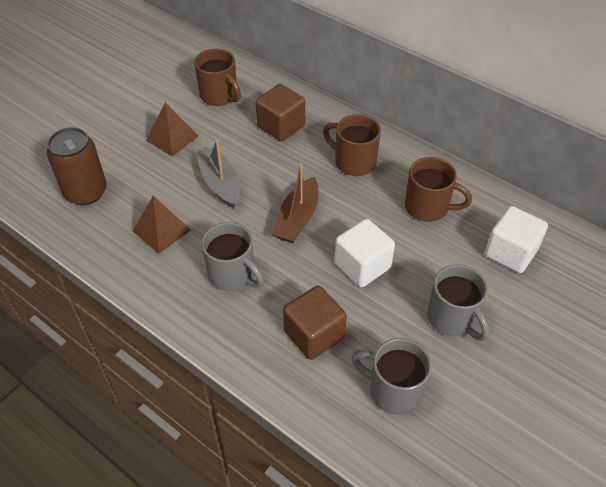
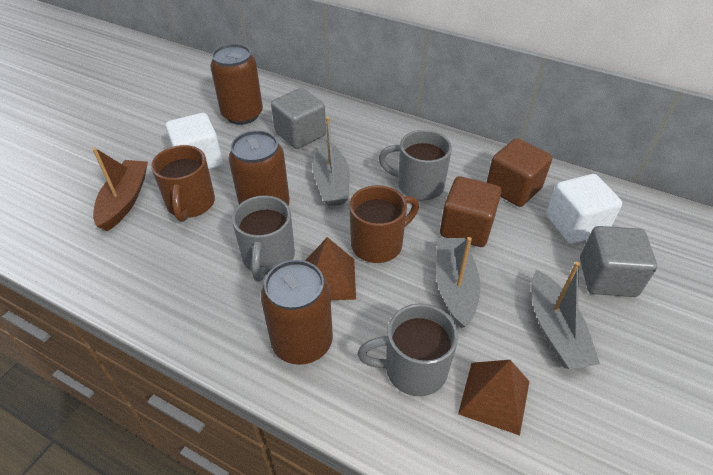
brown can: [47,127,107,205] = 1 -> [210,44,263,125] [228,130,290,205] [261,260,333,365] = 3
brown mug: [194,49,241,106] [323,114,381,176] [405,157,472,222] = 3 -> [151,145,215,222] [349,185,419,263] = 2
grey boat: [196,140,240,209] = 1 -> [313,117,349,206] [436,237,480,328] [531,262,600,369] = 3
grey cube: none = 0 -> [271,88,326,149] [580,226,657,297] = 2

